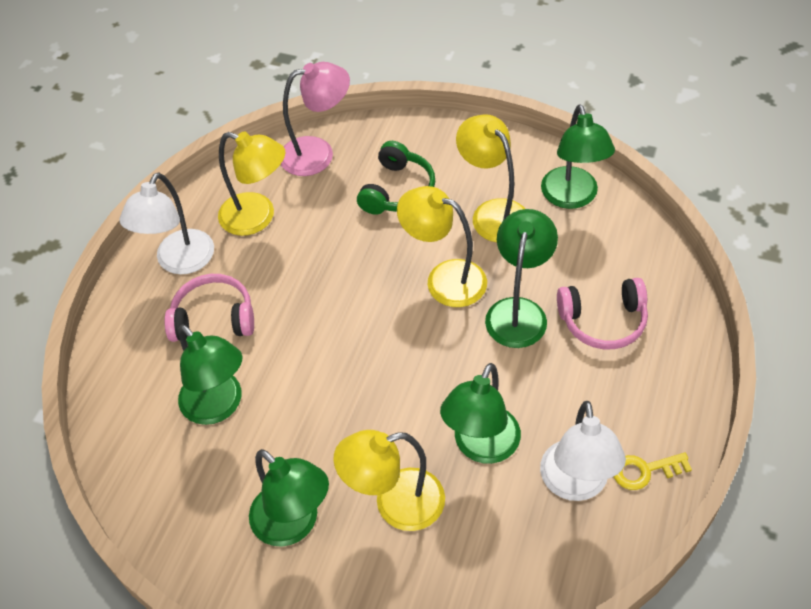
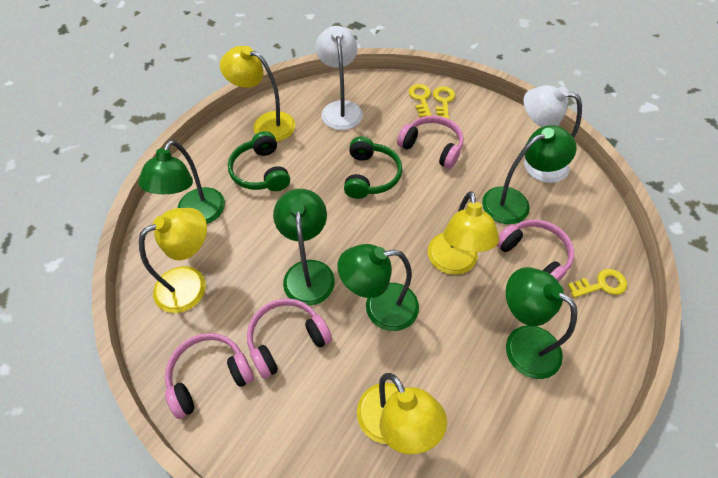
green headphones: [357,141,435,215] = 1 -> [228,131,290,191] [344,136,402,199] = 2
pink headphones: [164,274,254,342] [557,278,648,349] = 2 -> [165,333,254,419] [247,298,332,379] [397,115,464,169] [497,220,574,282] = 4
pink lamp: [281,62,350,176] = 1 -> none = 0
yellow key: [614,453,692,490] = 1 -> [409,84,432,118] [433,86,455,119] [568,269,627,298] = 3

